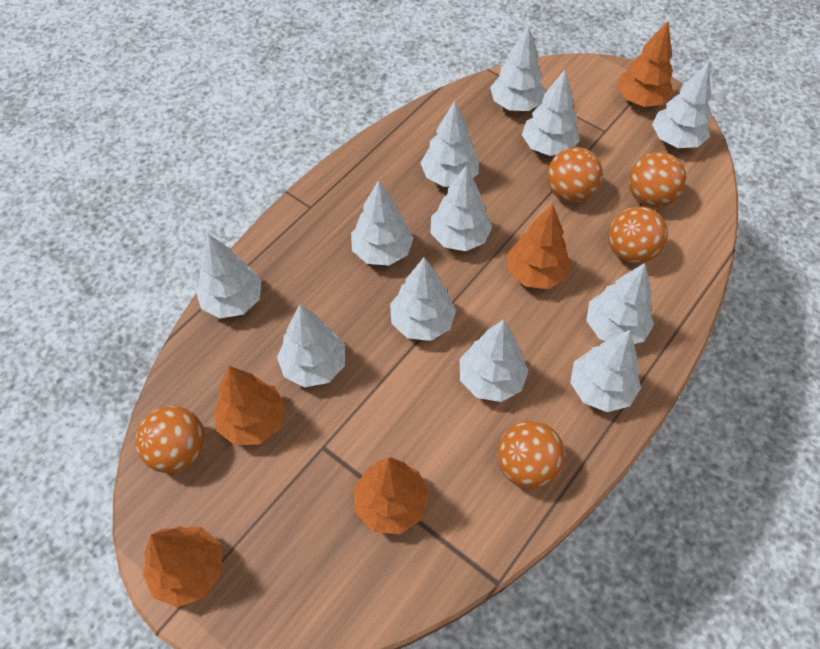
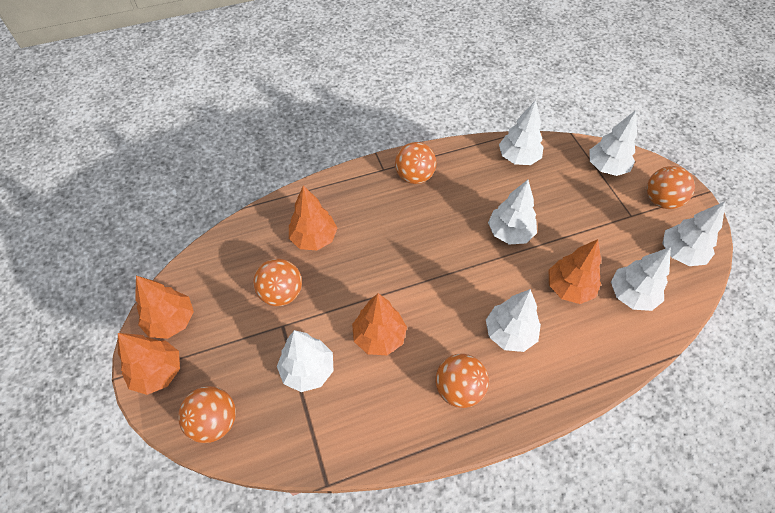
white tree: [196,234,262,319] [277,305,345,387] [351,180,413,266] [390,257,456,341] [421,101,479,187] [430,166,492,251] [460,320,529,402] [490,25,546,111] [522,70,580,156] [570,330,641,412] [586,263,654,344] [652,62,711,148] = 12 -> [277,330,334,392] [486,289,541,352] [488,180,537,245] [499,100,543,165] [589,110,637,176] [611,247,671,311] [662,201,726,266] = 7

